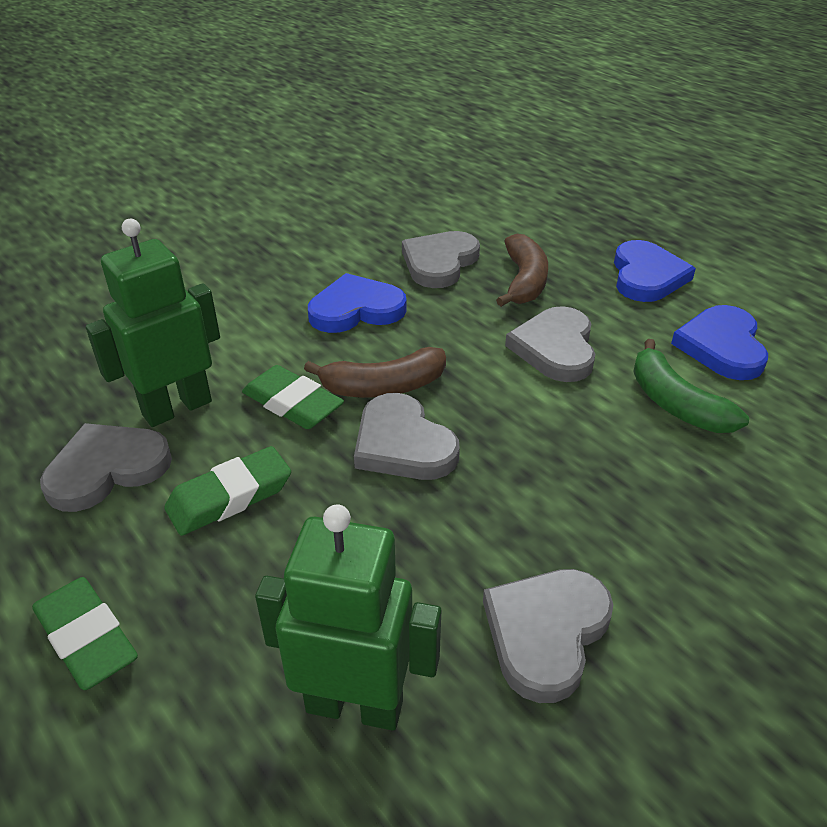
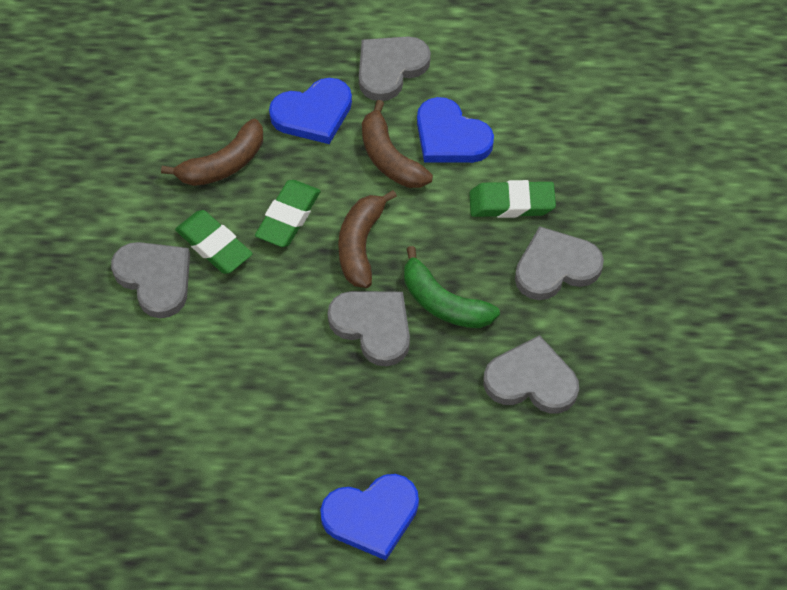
brown banana: [304,347,446,398] [496,234,548,307] = 2 -> [161,119,263,186] [338,190,397,288] [362,100,433,188] = 3
green robot: [86,219,220,427] [255,505,441,731] = 2 -> none = 0

